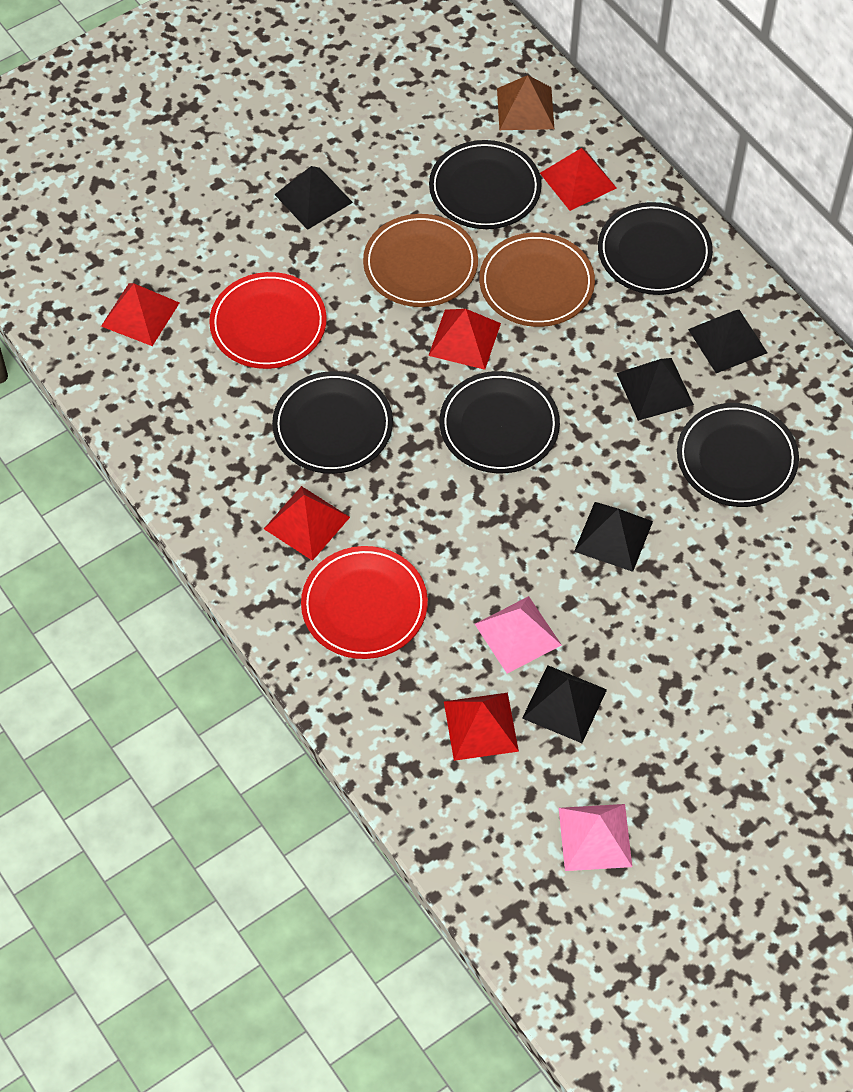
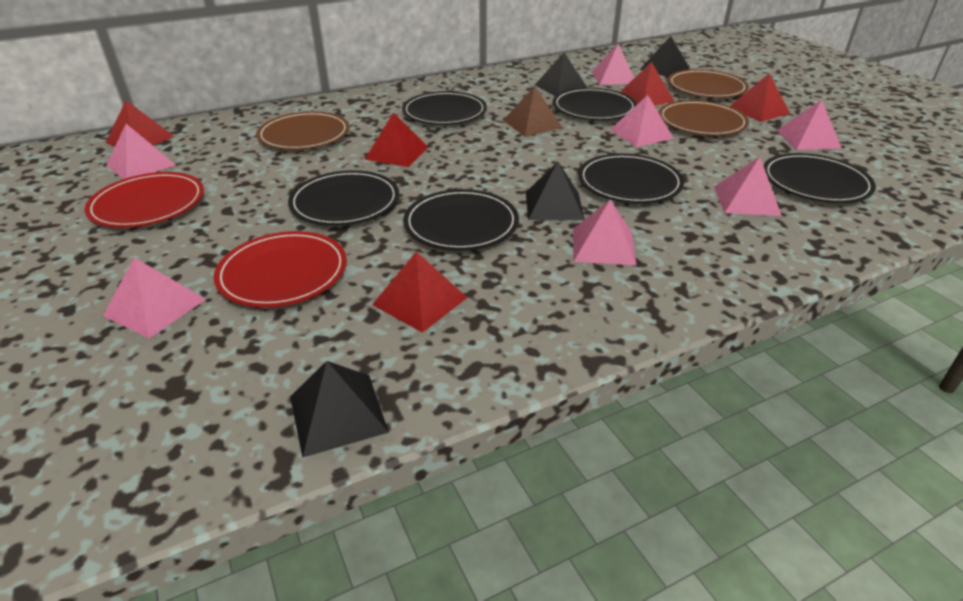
black plate: [272,371,393,474] [429,140,542,229] [439,371,560,473] [598,202,713,295] [677,403,799,507] = 5 -> [288,170,399,226] [402,91,487,125] [403,189,519,251] [553,88,637,120] [578,153,684,204] [763,153,876,203] = 6
black pyramid: [274,166,353,230] [522,665,607,743] [574,502,653,572] [617,358,694,421] [688,310,768,373] = 5 -> [290,361,389,458] [526,162,585,220] [535,52,587,96] [639,36,690,77] = 4
brown plate: [363,214,478,307] [479,232,595,327] = 2 -> [256,111,350,150] [658,100,749,136] [668,69,749,98] = 3
pink pyramid: [475,596,561,674] [559,804,632,871] = 2 -> [103,257,206,338] [106,124,176,179] [573,200,637,266] [592,44,634,85] [610,95,674,147] [714,157,782,216] [776,100,842,150] = 7

